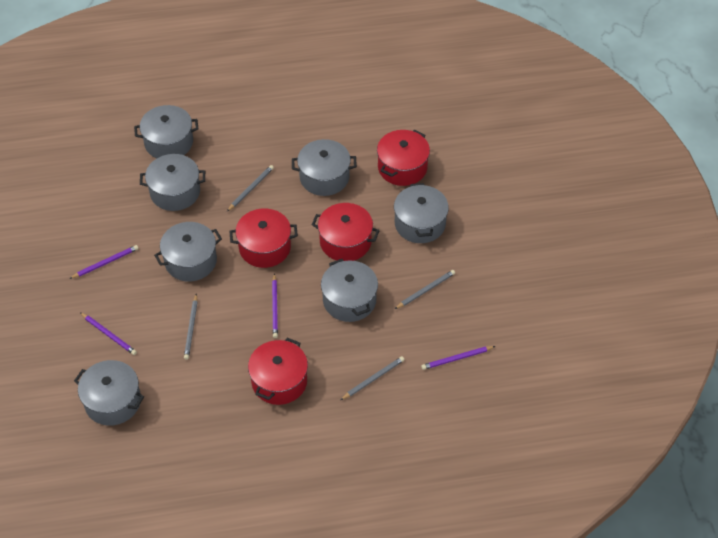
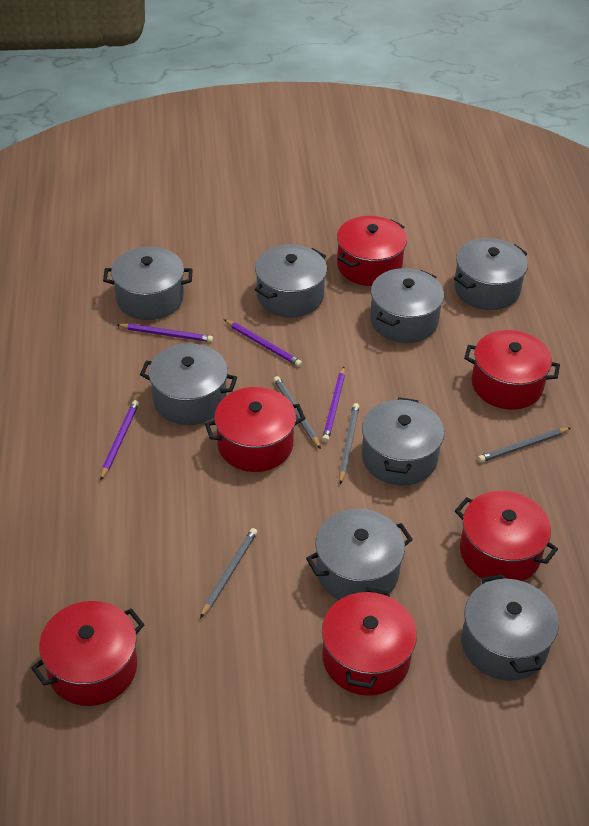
grey pot: [74,360,144,426] [134,105,198,158] [140,154,205,211] [154,222,222,282] [292,139,357,196] [321,259,378,322] [394,183,449,243] = 7 -> [103,247,193,320] [140,343,237,425] [255,244,327,317] [306,509,413,600] [362,397,444,486] [370,268,444,343] [454,238,528,310] [461,574,559,681] = 8
red pot: [229,208,298,268] [248,338,308,405] [312,203,380,261] [377,130,430,186] = 4 -> [31,601,144,706] [205,387,306,472] [322,588,417,696] [337,216,407,286] [455,491,558,581] [464,330,560,409] = 6

